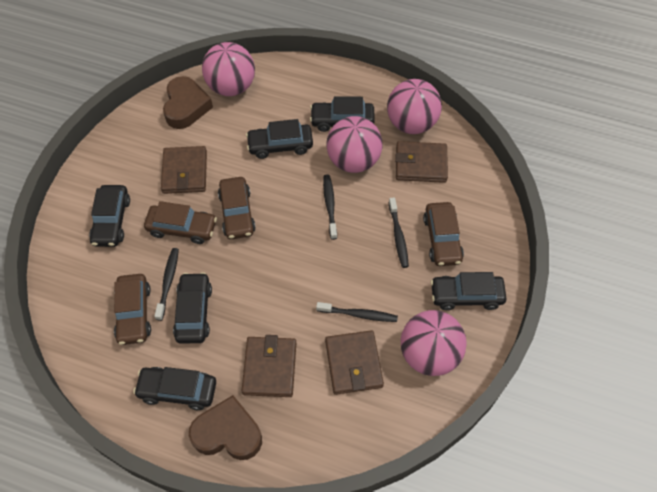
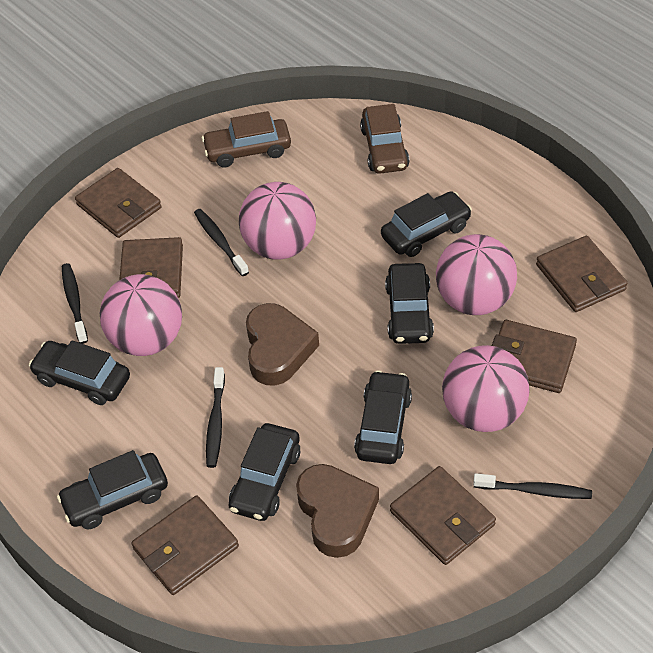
brown car: [114,274,151,345] [144,201,217,244] [218,177,256,239] [423,202,464,266] = 4 -> [202,111,291,167] [360,104,410,174] = 2
brown wallet: [161,146,207,194] [242,335,296,397] [325,330,384,395] [395,141,448,183] = 4 -> [75,168,162,238] [119,237,183,298] [131,496,239,595] [390,466,496,565] [492,320,577,393] [536,236,628,312] = 6

